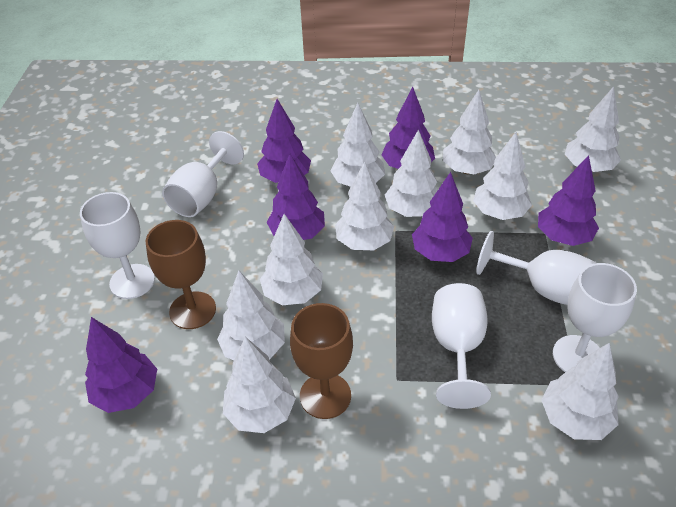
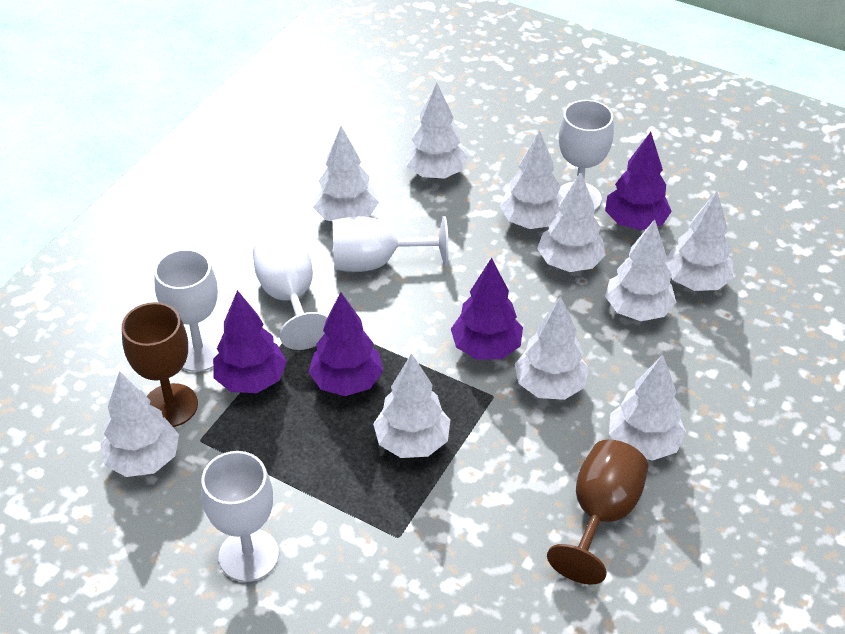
purple tree: [85,317,157,413] [257,99,311,183] [267,154,325,240] [382,87,435,169] [412,172,473,262] [538,155,599,246] = 6 -> [213,290,287,393] [309,292,383,396] [451,258,523,360] [605,132,672,230] = 4

